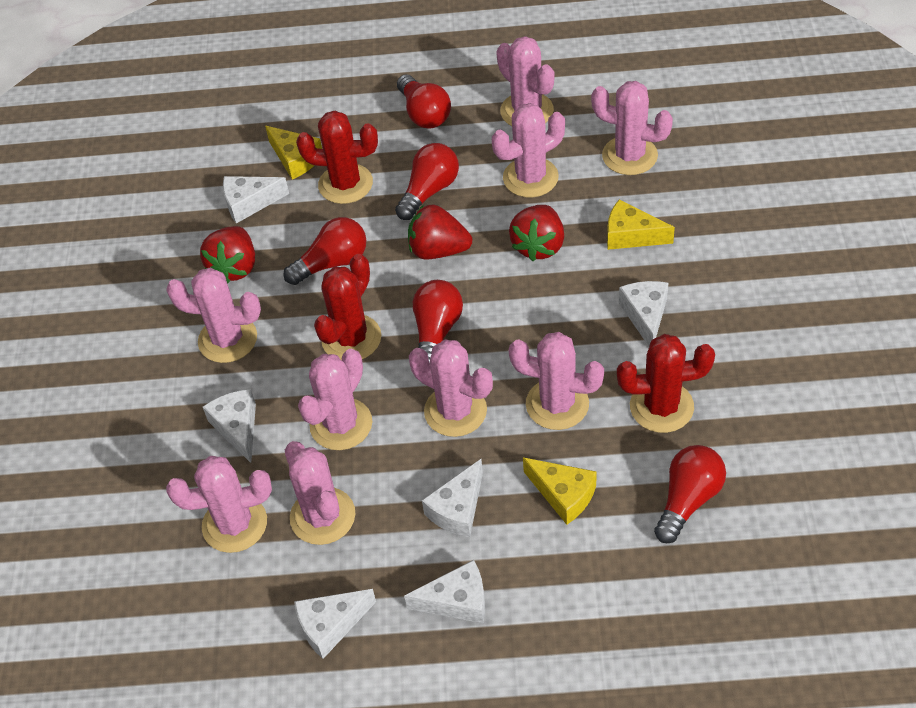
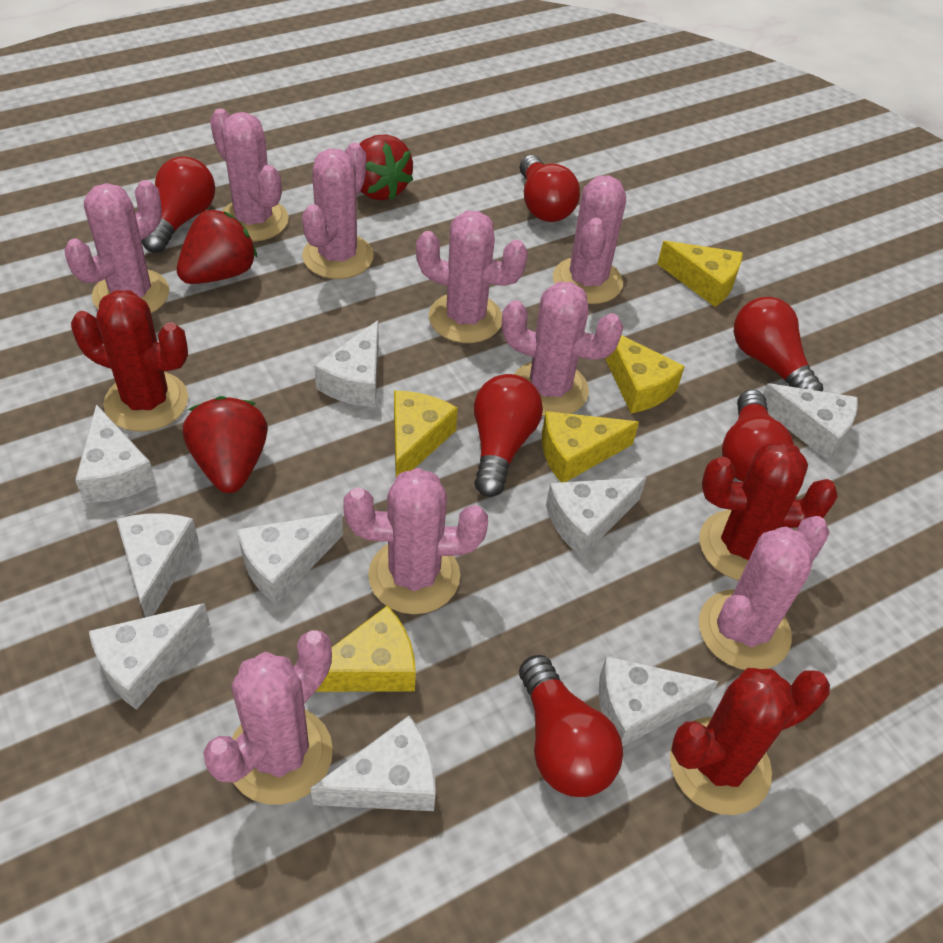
red light bulb: [284,217,366,285] [395,143,459,220] [397,74,451,129] [413,280,463,363] [654,445,726,543] = 5 -> [141,156,215,253] [474,374,543,497] [519,655,623,797] [520,155,580,222] [722,390,794,482] [734,297,823,392] = 6
white cheese: [203,389,256,463] [223,176,289,224] [294,589,376,659] [404,560,485,623] [422,459,483,537] [619,281,668,346] = 6 -> [75,404,156,503] [89,603,210,710] [116,513,199,617] [237,513,343,604] [310,716,436,811] [314,320,378,407] [546,477,646,557] [599,656,718,747] [763,383,858,460] = 9
yellow cheese: [265,126,322,179] [523,458,597,525] [607,199,675,250] = 3 -> [315,606,416,692] [394,391,458,477] [542,411,639,482] [605,335,685,413] [657,241,743,307] = 5

